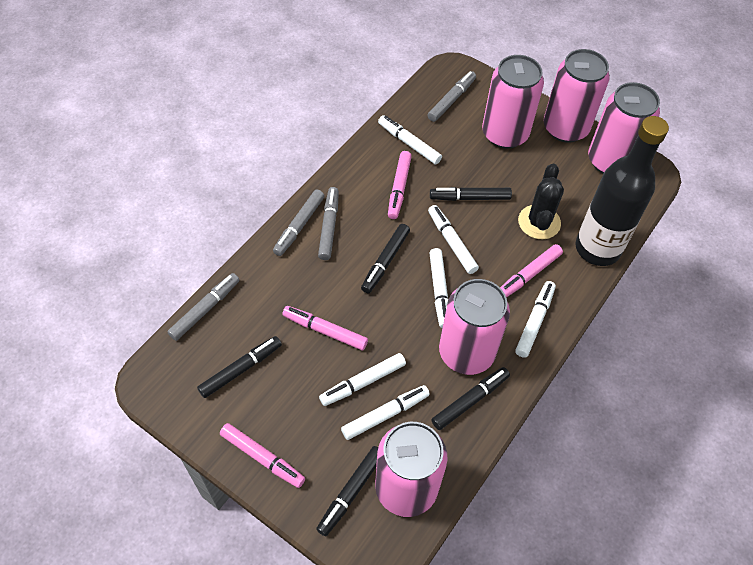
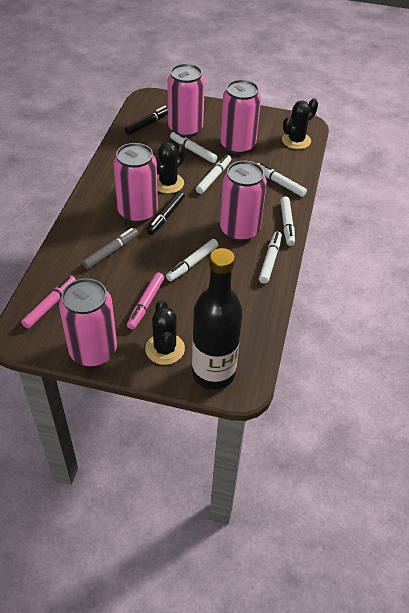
black cactus: [518,164,564,239] = 1 -> [145,300,185,365] [154,142,186,194] [282,98,318,149] = 3
black marker: [197,336,282,398] [316,446,378,536] [361,224,410,293] [430,187,512,201] [431,367,510,430] = 5 -> [125,105,168,135] [147,191,185,235] = 2
grey marker: [167,273,239,341] [273,190,324,256] [318,187,339,260] [427,71,476,122] = 4 -> [82,228,138,269] = 1
pink marker: [220,423,305,488] [282,306,368,350] [388,151,412,219] [500,244,563,297] = 4 -> [21,276,76,329] [127,272,164,330] = 2

